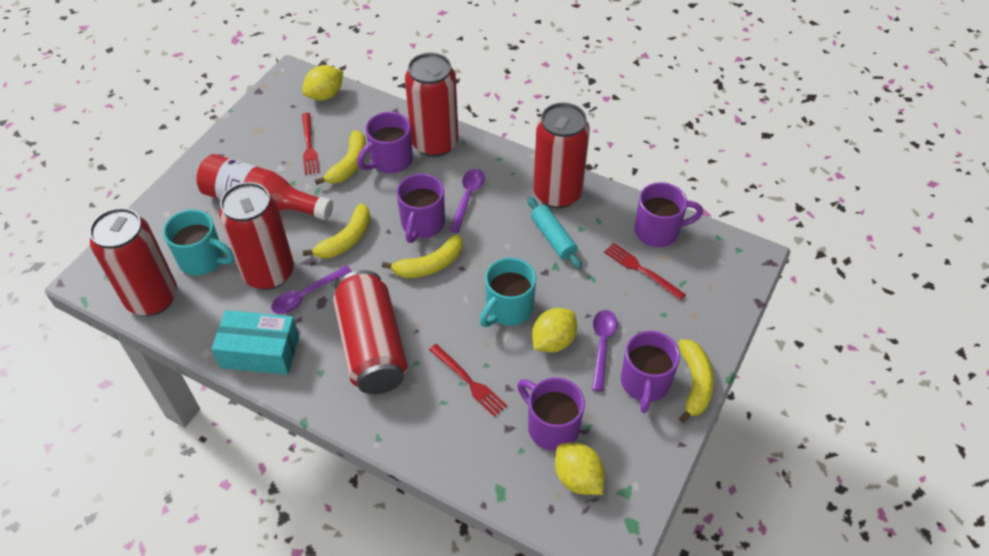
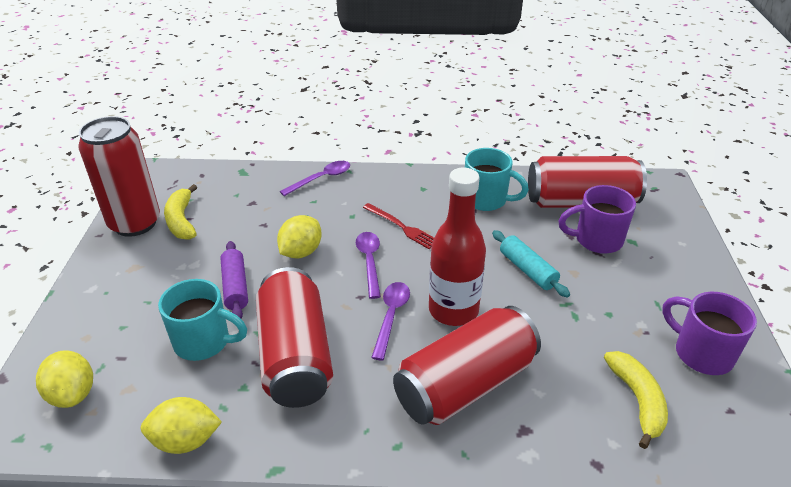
purple mug: [357,112,413,173] [397,174,445,243] [517,378,585,451] [621,331,680,413] [635,182,703,247] = 5 -> [558,185,636,254] [662,292,757,375] = 2
purple rolling pin: none = 0 -> [220,241,248,319] = 1
red can: [89,208,177,316] [219,182,294,290] [333,270,408,394] [405,53,458,157] [533,103,590,208] = 5 -> [78,116,160,237] [256,267,333,408] [393,306,541,425] [528,156,647,208] = 4
red fork: [302,113,320,175] [429,344,507,417] [604,243,686,300] = 3 -> [363,203,434,249] = 1
turquoise box: [212,310,299,375] = 1 -> none = 0
yellow banana: [303,203,371,258] [315,130,366,185] [382,235,463,278] [678,339,714,423] = 4 -> [164,184,197,240] [604,351,668,449] = 2

